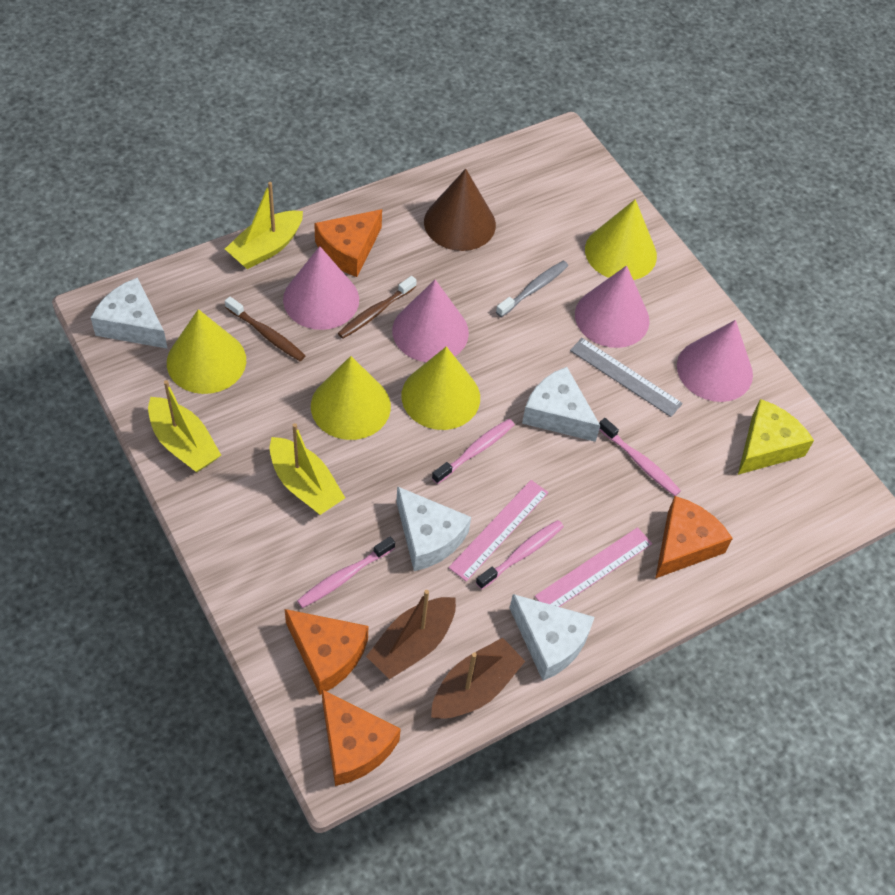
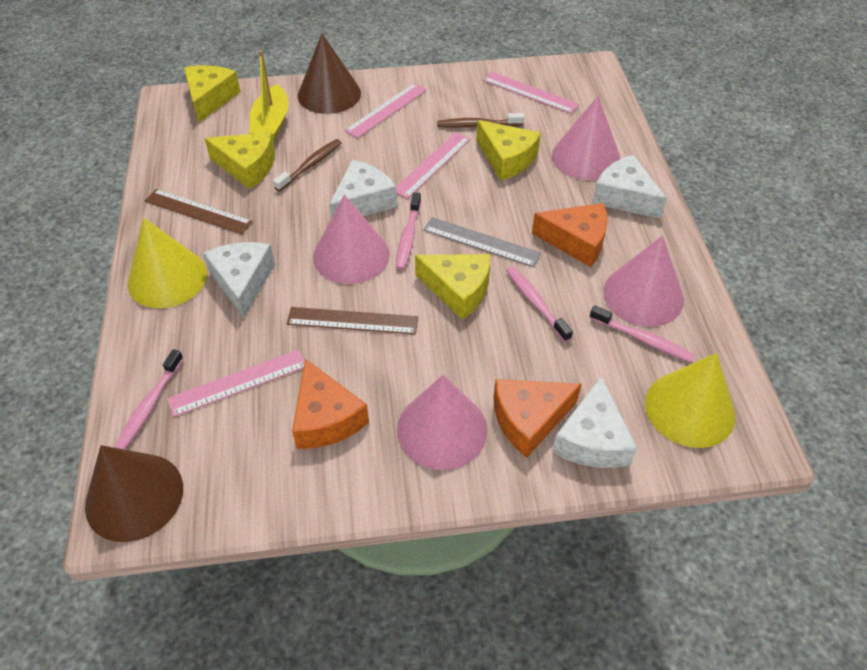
brown boat: [366,590,456,679] [431,638,525,719] = 2 -> none = 0
brown cone: [424,169,496,251] = 1 -> [85,445,183,542] [298,34,361,114] = 2
brown ruler: none = 0 -> [145,189,253,234] [287,307,418,334] = 2
grey toothbrush: [496,261,568,317] = 1 -> none = 0
orange cheese: [285,609,368,695] [314,209,382,277] [322,689,401,786] [655,496,733,579] = 4 -> [292,359,369,449] [494,379,582,458] [532,203,607,267] = 3
pink ruler: [448,480,549,582] [535,527,652,607] = 2 -> [167,350,305,417] [344,83,427,138] [396,132,470,199] [483,72,579,114] = 4
yellow boat: [148,380,221,472] [225,182,303,269] [270,423,345,515] = 3 -> [249,50,288,142] = 1
yellow cheese: [738,399,814,475] = 1 -> [184,65,241,122] [204,132,275,189] [415,254,491,320] [476,120,541,180] = 4
yellow cone: [167,309,246,394] [311,356,391,440] [401,347,480,430] [585,199,657,280] = 4 -> [128,218,207,308] [645,353,735,448] = 2

